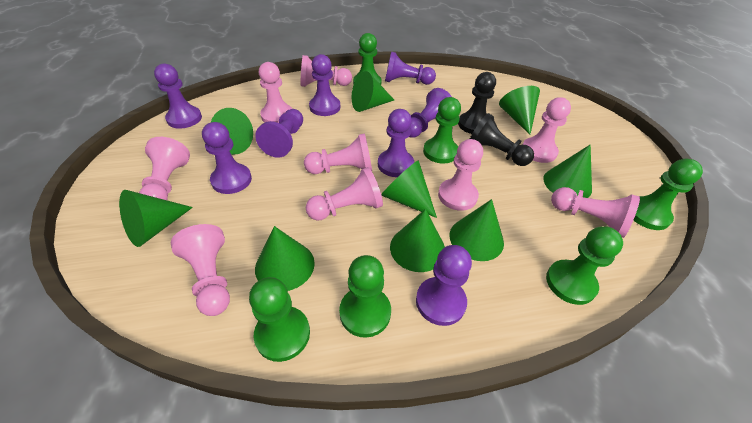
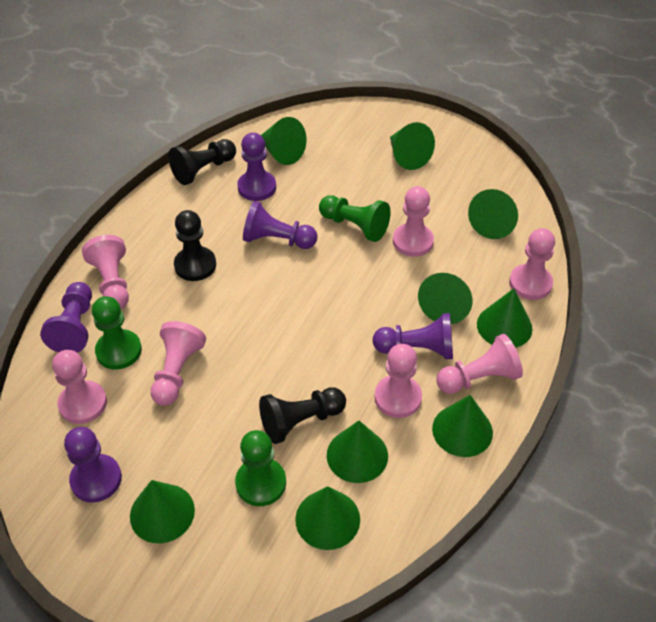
black pawn: [458,72,496,134] [470,113,534,166] = 2 -> [168,139,236,185] [174,210,216,281] [259,388,346,444] = 3
green pawn: [249,277,310,362] [339,255,391,338] [353,33,382,85] [423,97,461,164] [546,226,623,305] [633,159,703,230] = 6 -> [92,296,142,370] [235,430,286,506] [319,196,390,242] = 3
pink pawn: [139,137,190,200] [170,224,230,316] [259,62,292,123] [300,55,352,87] [304,133,372,174] [306,167,383,221] [438,139,483,211] [523,97,571,163] [551,187,640,238] = 9 -> [52,350,107,424] [82,235,129,309] [151,321,206,406] [375,344,422,418] [393,186,434,257] [436,334,523,394] [509,228,555,300] = 7
purple pawn: [154,63,202,129] [202,122,252,194] [255,109,303,158] [309,54,340,116] [378,109,414,177] [385,52,436,85] [409,88,452,138] [416,245,472,326] = 8 -> [40,282,92,353] [64,427,122,503] [237,133,276,201] [243,201,318,249] [373,313,453,359] = 5

